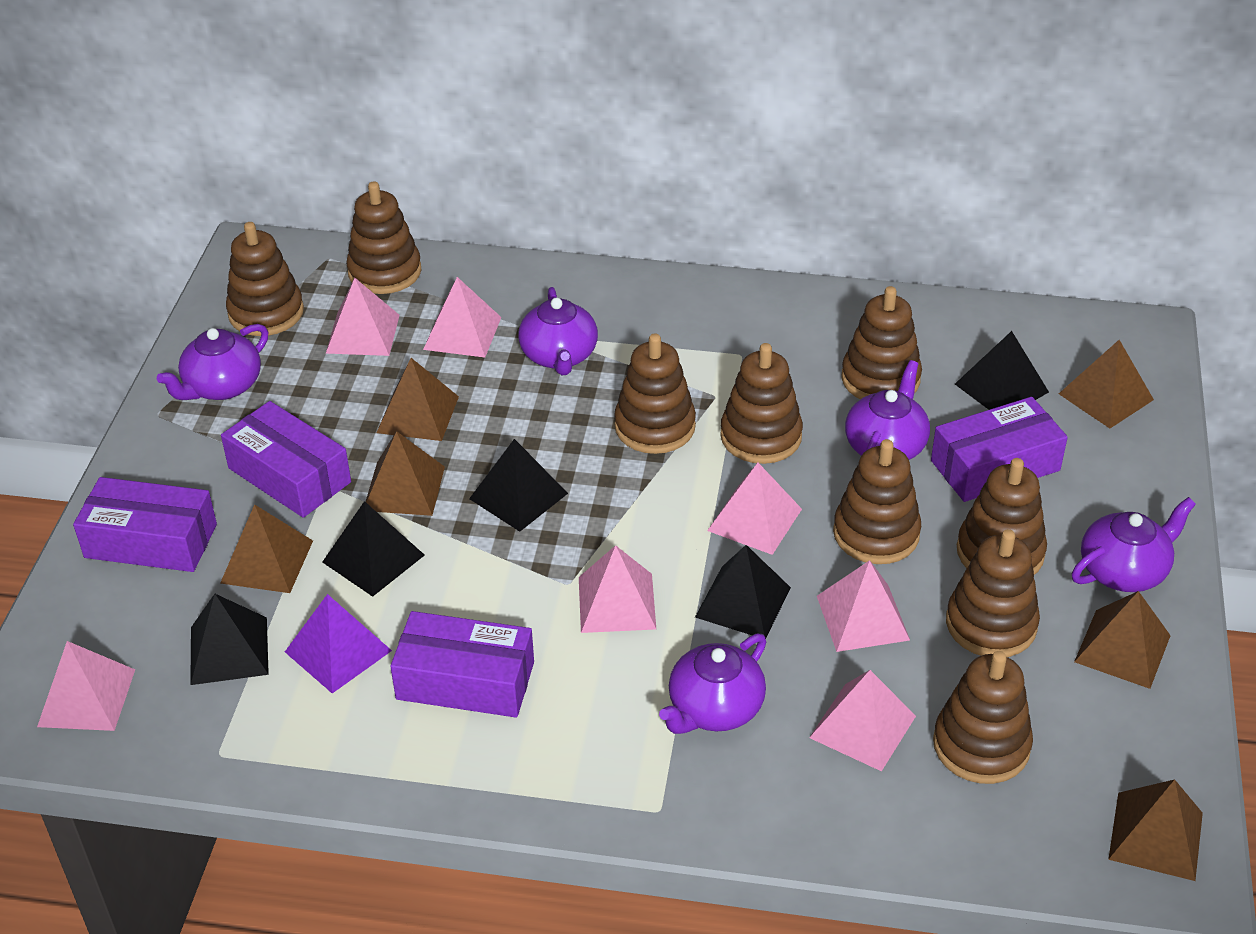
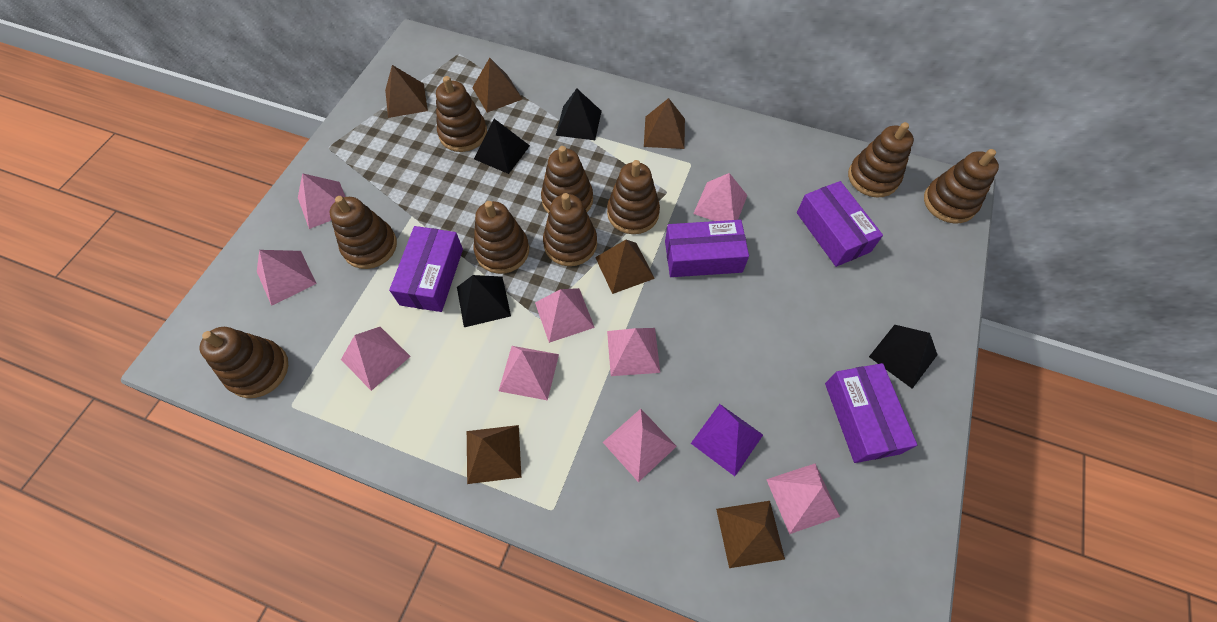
black pyramid: [190,594,269,685] [322,501,425,597] [469,439,568,532] [695,545,791,639] [955,331,1049,410] = 5 -> [457,275,511,327] [474,119,530,174] [556,88,602,140] [869,325,938,389] = 4
pink pyramid: [37,641,135,731] [326,278,399,356] [423,277,501,358] [579,545,656,633] [707,463,802,555] [809,670,916,771] [817,560,910,652] = 7 -> [257,250,317,306] [298,173,345,229] [341,327,411,391] [499,346,559,400] [535,288,595,343] [603,409,677,482] [607,328,660,376] [693,173,748,221] [766,464,840,534] = 9
purple teapot: [157,324,268,400] [518,287,598,375] [659,634,766,734] [845,360,930,460] [1072,497,1196,592] = 5 -> none = 0

